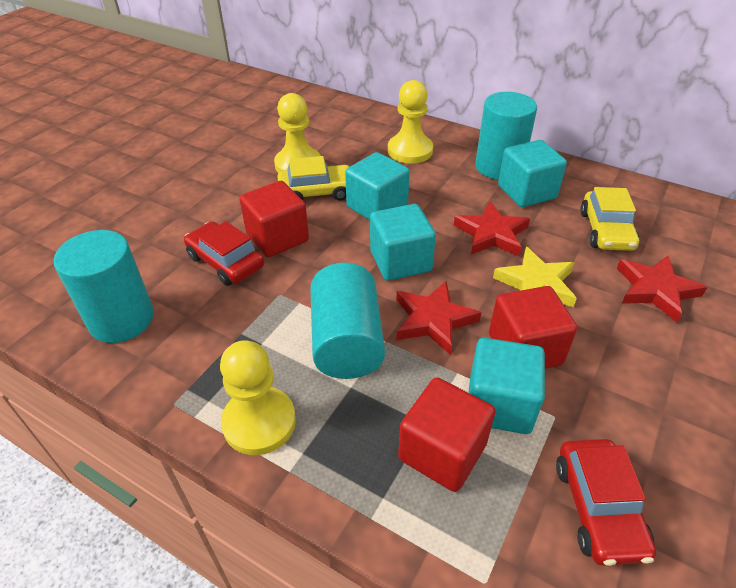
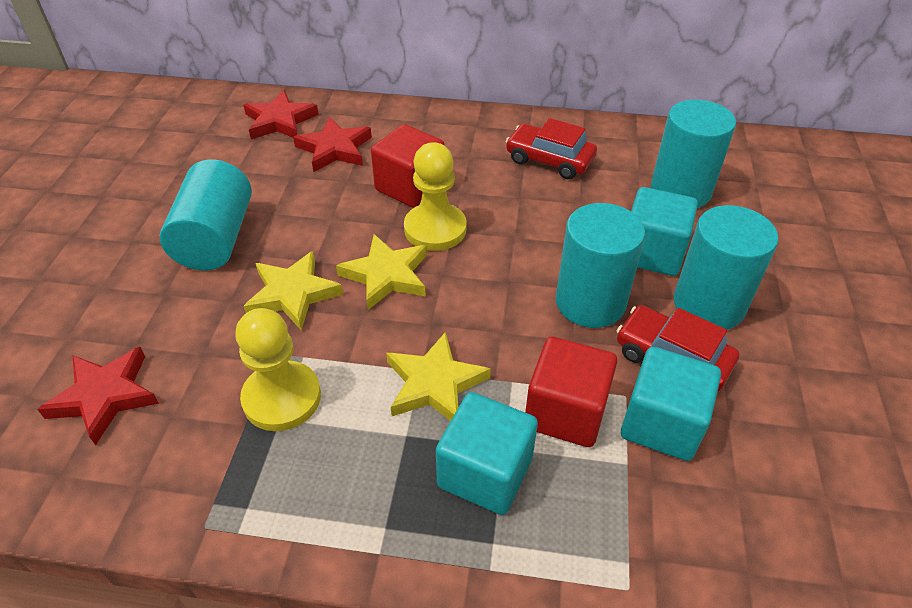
red cube: [240,181,309,257] [398,377,496,492] [489,286,577,369] = 3 -> [371,124,445,208] [525,336,617,447] = 2
turquoise cube: [345,152,410,220] [370,204,436,281] [469,338,545,434] [498,140,567,207] = 4 -> [436,392,538,515] [621,347,721,461] [631,187,698,276] = 3
turquoise cylinder: [54,230,154,343] [310,262,385,379] [475,92,537,180] = 3 -> [160,159,252,270] [555,203,645,328] [651,99,736,208] [674,205,778,329] = 4
yellow car: [277,156,350,201] [580,187,639,251] = 2 -> none = 0
yellow pawn: [220,340,296,455] [274,93,321,173] [388,80,433,164] = 3 -> [235,308,321,431] [404,142,467,251] = 2
yellow star: [493,246,577,307] = 1 -> [243,251,343,331] [336,234,427,310] [386,332,491,421] = 3

